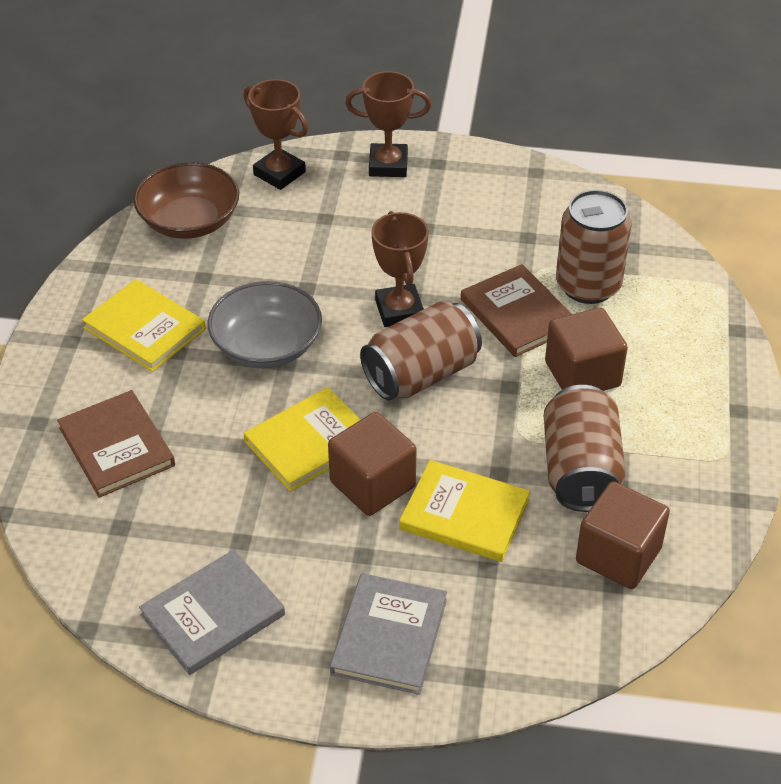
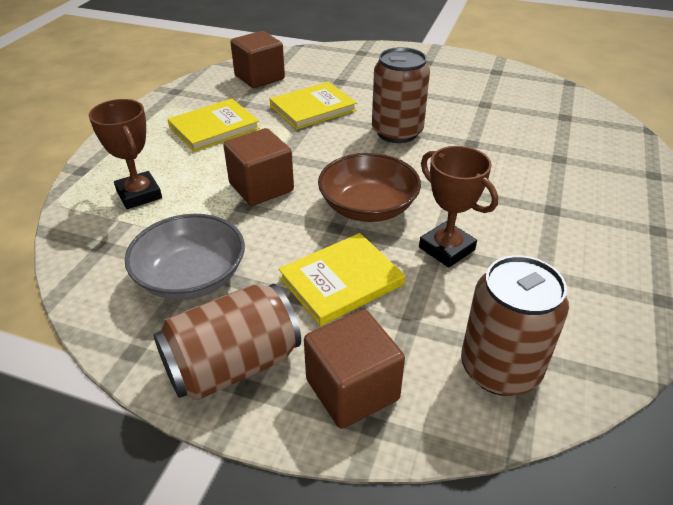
brown book: [57,390,175,498] [461,264,572,357] = 2 -> none = 0
brown trophy: [243,79,308,190] [345,71,431,177] [371,211,429,327] = 3 -> [89,99,162,209] [419,146,498,268] = 2
grey book: [139,550,285,675] [330,573,447,695] = 2 -> none = 0

